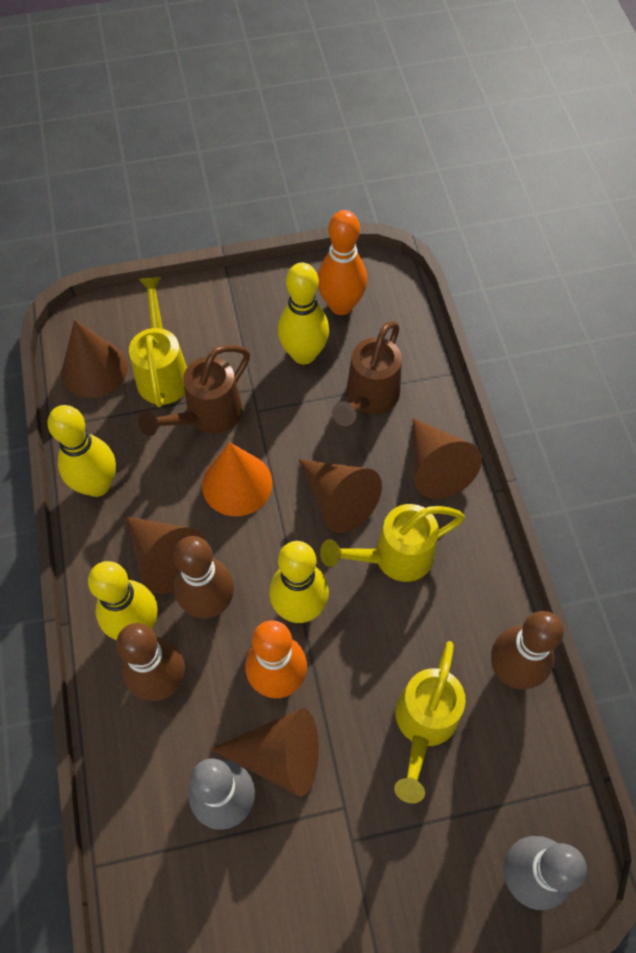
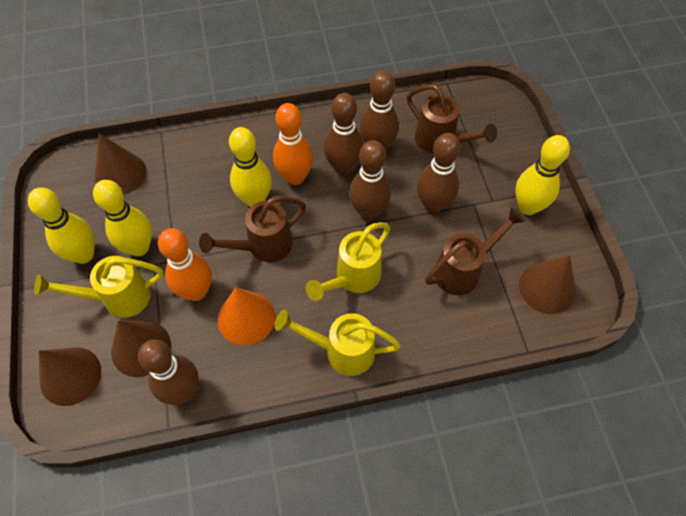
brown bowling pin: [116,623,185,701] [174,536,234,619] [491,611,564,690] = 3 -> [138,339,199,405] [324,93,364,176] [349,140,391,220] [360,71,399,151] [417,133,461,213] = 5
brown cone: [62,320,128,398] [125,516,205,594] [210,709,319,796] [298,459,382,533] [413,418,482,499] = 5 -> [39,347,101,406] [95,133,147,195] [111,320,171,377] [519,255,576,314] = 4
brown watering can: [138,345,250,436] [332,321,402,426] = 2 -> [199,196,306,262] [407,84,497,153] [425,208,525,295] = 3
grey bowling pin: [189,759,255,830] [504,836,587,910] = 2 -> none = 0

